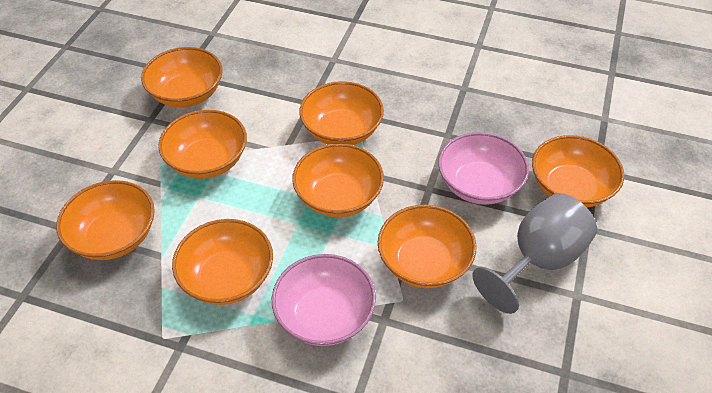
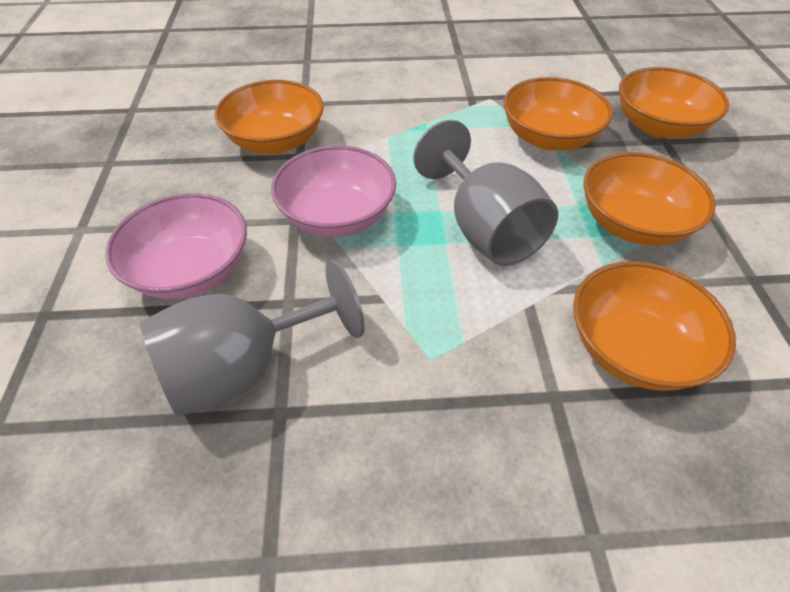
grey goblet: [472,193,597,314] = 1 -> [140,260,365,416] [414,120,558,266] = 2
orange bowl: [56,180,155,260] [141,47,223,107] [158,110,247,179] [172,219,273,305] [292,143,384,217] [299,81,384,145] [378,205,476,288] [532,135,624,207] = 8 -> [215,80,324,154] [503,77,613,151] [573,261,736,391] [583,152,716,246] [619,67,729,138] = 5

